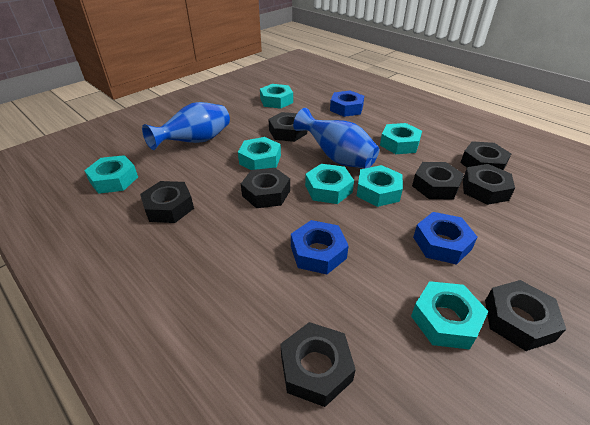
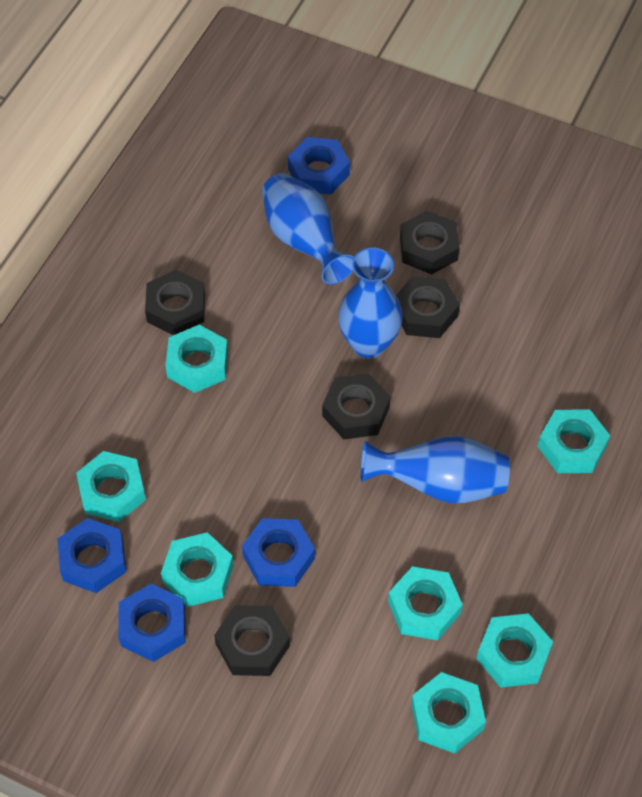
black nut: [140,181,194,223] [241,168,290,208] [268,112,307,142] [281,322,356,407] [412,162,464,199] [460,141,511,170] [463,164,515,205] [485,280,566,351] = 8 -> [145,270,205,335] [214,605,290,676] [322,373,391,439] [396,276,460,338] [400,210,459,275] = 5
blue nut: [291,220,349,274] [330,91,364,117] [413,212,477,265] = 3 -> [57,518,126,593] [118,583,186,662] [242,518,315,587] [288,137,350,194] = 4
blue vase: [142,102,230,150] [293,108,379,169] = 2 -> [262,173,354,285] [338,248,403,358] [360,436,510,503] = 3

